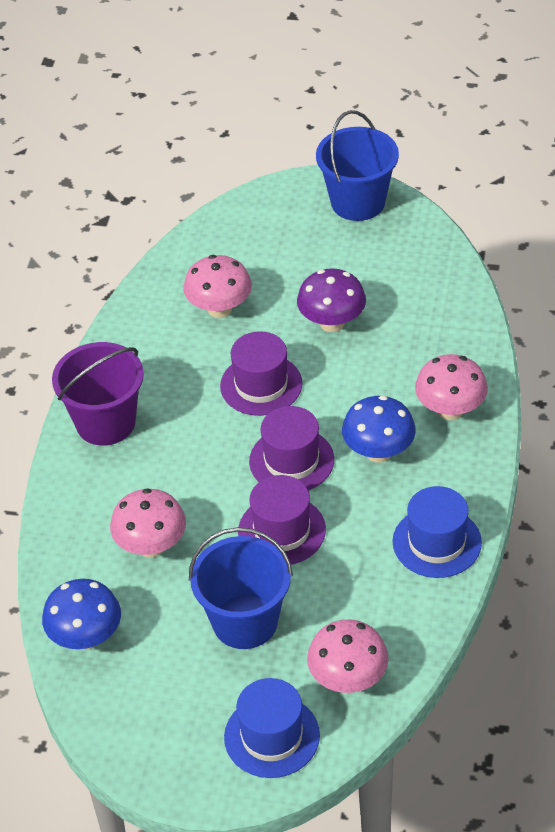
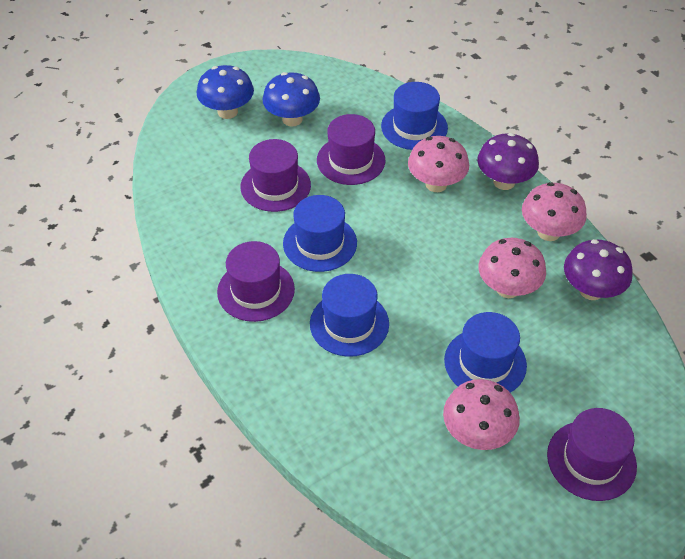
blue bucket: [189,527,293,649] [316,110,399,221] = 2 -> none = 0
blue hat: [224,678,320,778] [393,486,482,578] = 2 -> [283,195,357,272] [310,274,389,357] [381,82,448,150] [444,312,527,392] = 4
purple bucket: [52,342,144,446] = 1 -> none = 0
purple hat: [220,331,302,416] [238,475,326,565] [249,406,334,490] = 3 -> [217,241,295,322] [240,139,311,212] [317,114,385,185] [547,408,637,501] = 4
purple mushroom: [297,269,366,332] = 1 -> [477,133,539,190] [564,239,633,300] = 2

